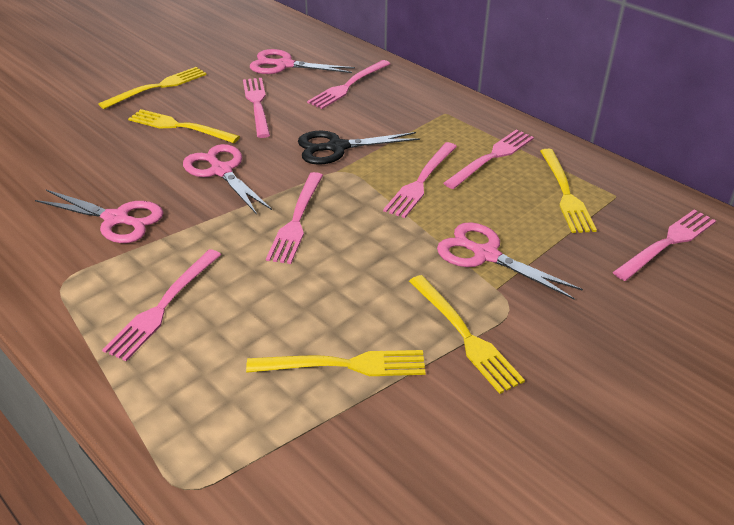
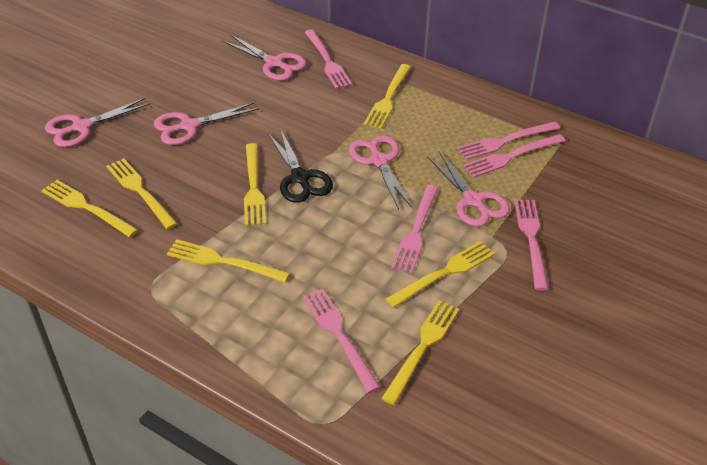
pink fork: [102,249,221,361] [243,78,270,138] [266,172,323,264] [307,60,390,109] [383,142,457,218] [443,130,534,189] [613,209,716,281] = 7 -> [303,289,381,393] [304,30,352,89] [391,185,438,273] [457,121,560,160] [464,134,565,177] [514,200,548,290] = 6
pink scissors: [35,190,163,243] [183,144,272,215] [250,49,355,74] [437,222,583,300] = 4 -> [45,98,150,147] [154,102,259,145] [222,34,306,81] [349,135,413,210] [427,151,510,227] = 5
yellow fork: [98,67,206,109] [128,109,240,143] [246,350,426,376] [409,275,525,394] [540,149,597,233] = 5 -> [41,180,138,237] [106,158,178,229] [167,239,290,283] [244,143,266,226] [364,64,411,129] [381,301,459,405] [386,241,495,308] = 7

